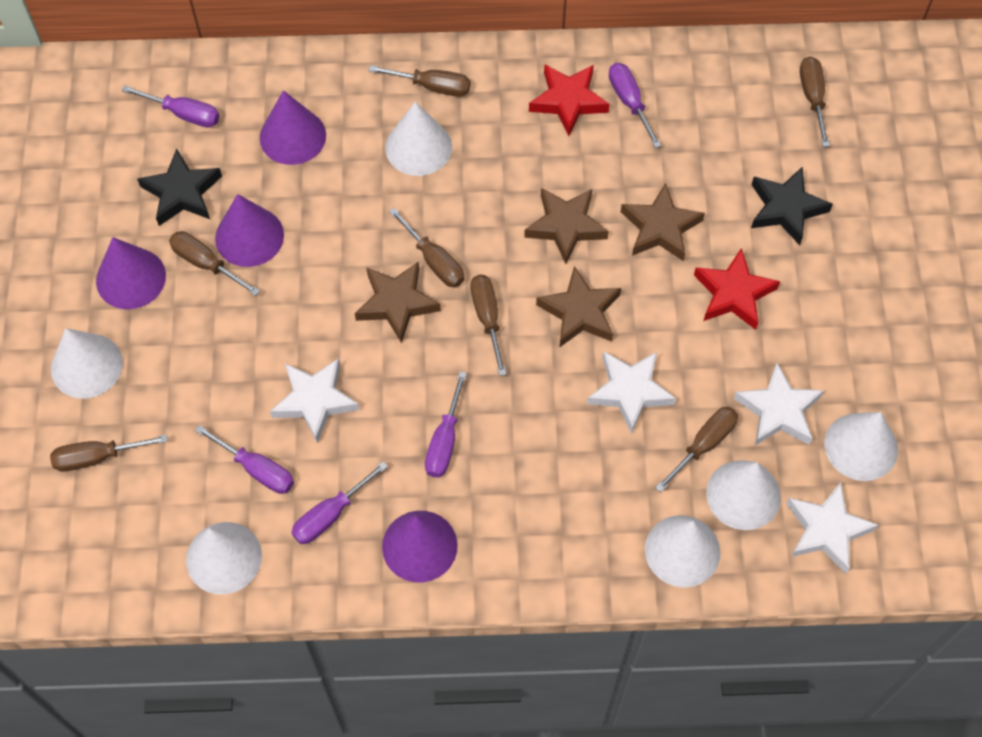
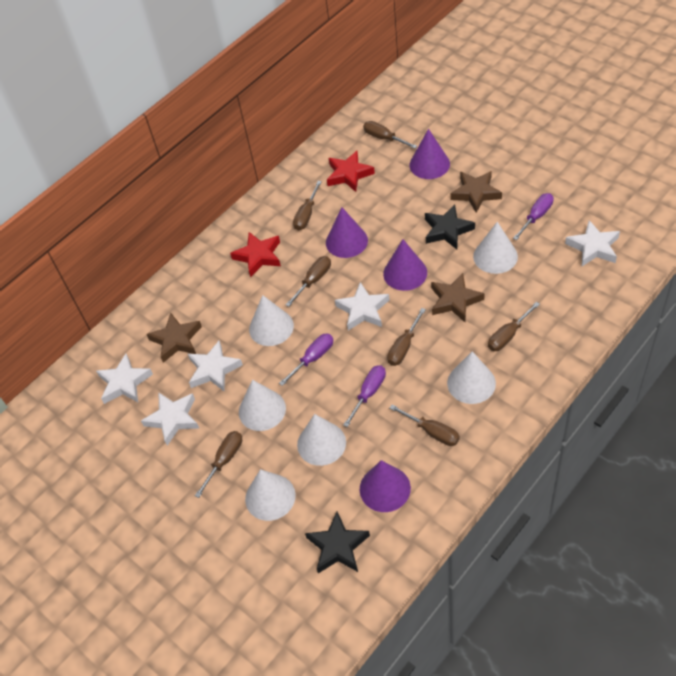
brown star: [355,262,441,343] [524,188,609,264] [536,266,621,348] [621,183,705,261] = 4 -> [147,313,202,363] [431,273,485,322] [450,171,502,213] = 3
purple screwdriver: [122,85,220,128] [195,425,294,494] [291,461,388,544] [425,371,467,477] [609,63,662,148] = 5 -> [279,334,333,386] [343,365,386,427] [513,193,554,240] = 3
white star: [270,358,360,443] [587,351,676,434] [734,363,824,445] [786,482,878,574] = 4 -> [96,354,153,404] [141,392,200,446] [188,341,243,392] [335,282,389,331] [565,220,620,266] = 5

